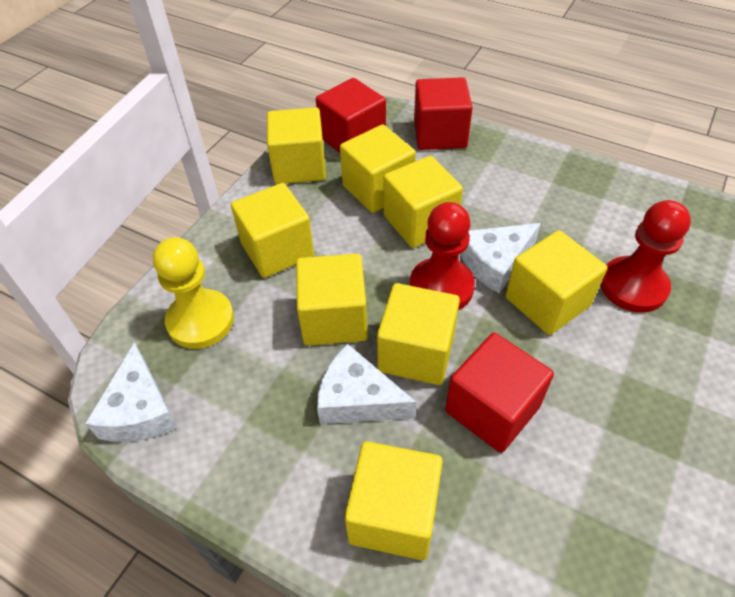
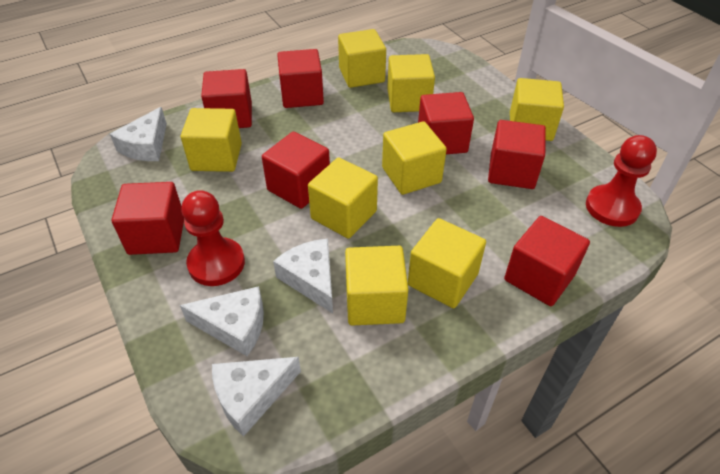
red cube: [316,78,386,153] [414,77,473,150] [445,333,554,453] = 3 -> [112,182,185,255] [201,69,252,128] [262,132,330,209] [277,49,324,108] [418,92,474,154] [488,120,546,189] [504,216,590,306] = 7
white cheese: [85,342,178,442] [317,344,416,424] [460,223,541,293] = 3 -> [110,107,167,161] [180,286,264,356] [212,357,301,437] [273,239,333,313] = 4
yellow pawn: [153,237,234,349] = 1 -> none = 0

